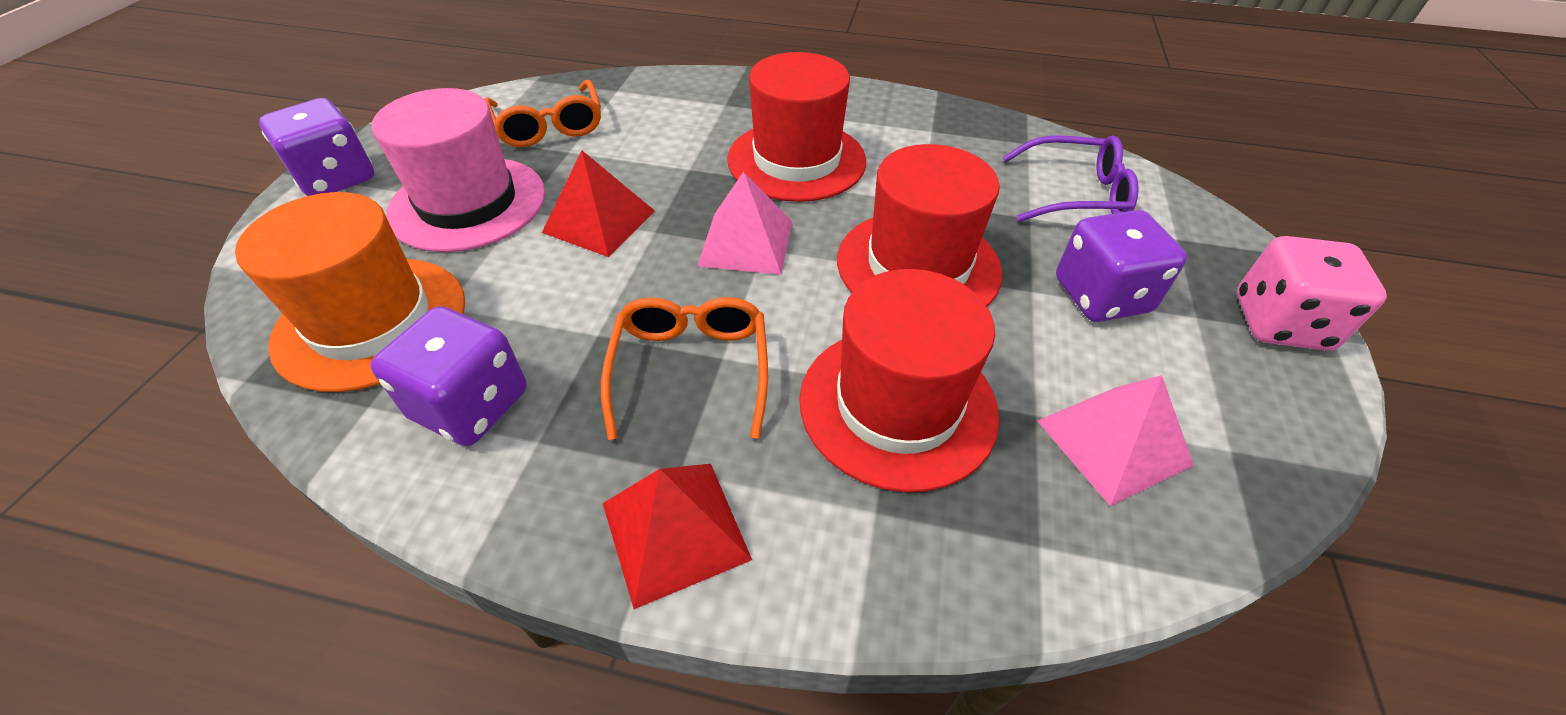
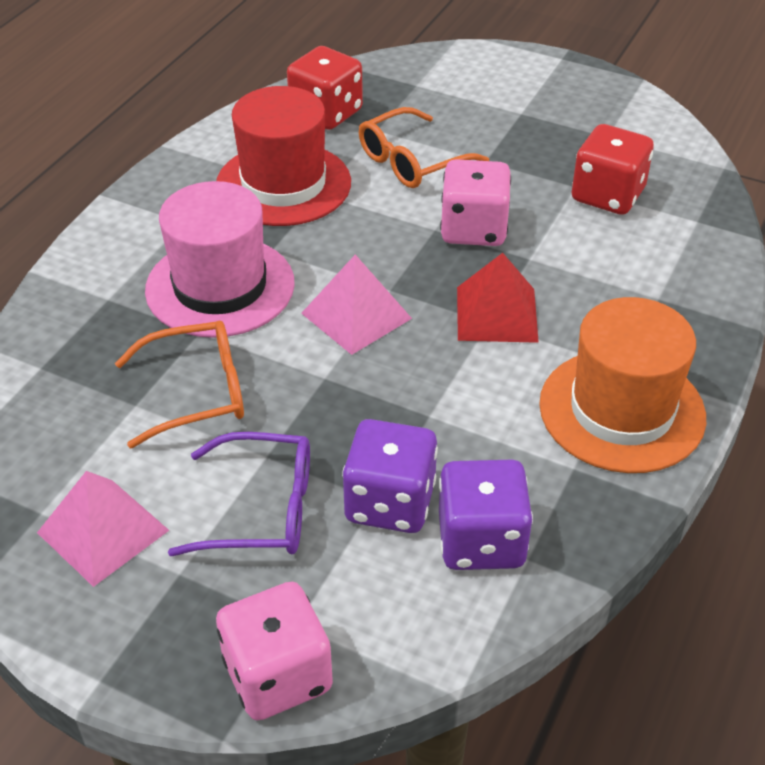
pink dice: [1237,236,1387,351] = 1 -> [216,582,333,721] [440,159,511,246] = 2
purple dice: [259,98,374,196] [370,306,527,446] [1056,210,1187,322] = 3 -> [342,419,438,533] [439,460,533,570] = 2
red dice: none = 0 -> [287,46,363,130] [571,124,654,215] = 2
red hat: [727,52,866,202] [799,269,999,492] [837,144,1003,306] = 3 -> [216,86,351,226] = 1
red pyramid: [542,150,655,257] [603,464,752,609] = 2 -> [457,253,539,343] = 1

